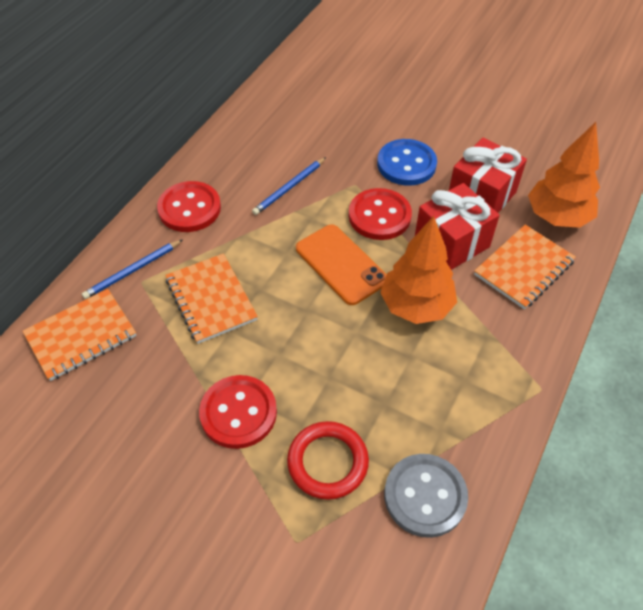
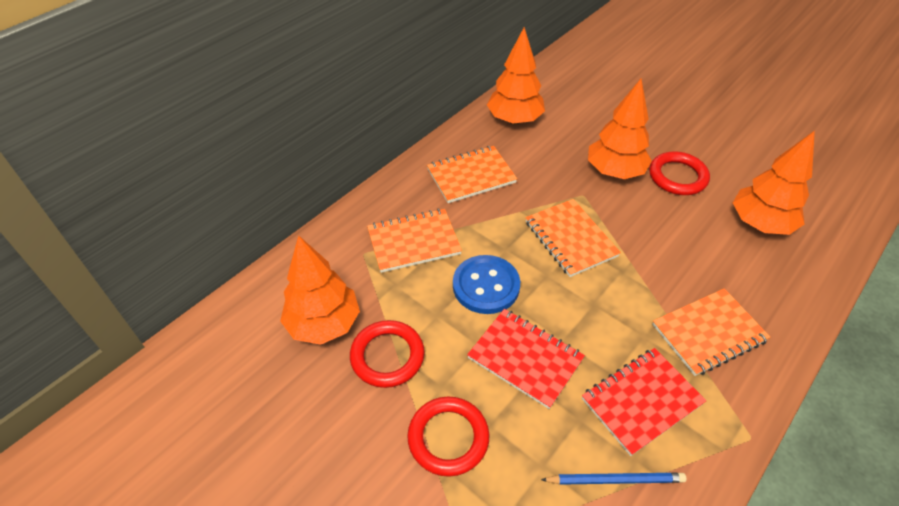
blue pencil: [82,239,183,299] [252,157,326,215] = 2 -> [541,473,686,485] = 1
grey button: [384,454,468,538] = 1 -> none = 0
orange notebook: [23,289,136,381] [165,253,258,344] [474,225,576,309] = 3 -> [367,209,462,273] [427,146,517,203] [525,199,621,277] [652,288,770,376] = 4
orange phone: [296,224,387,305] = 1 -> none = 0
orange tree: [380,216,457,324] [528,122,600,228] = 2 -> [280,235,360,345] [487,27,545,125] [588,79,652,179] [733,131,815,235] = 4
red button: [157,181,221,232] [199,375,277,449] [349,188,412,240] = 3 -> none = 0
red gift: [415,183,500,270] [449,138,527,213] = 2 -> none = 0
red notebook: none = 0 -> [467,309,585,409] [582,348,707,456] = 2
red ring: [287,421,369,500] = 1 -> [350,320,425,388] [407,396,490,477] [649,151,710,195] = 3

